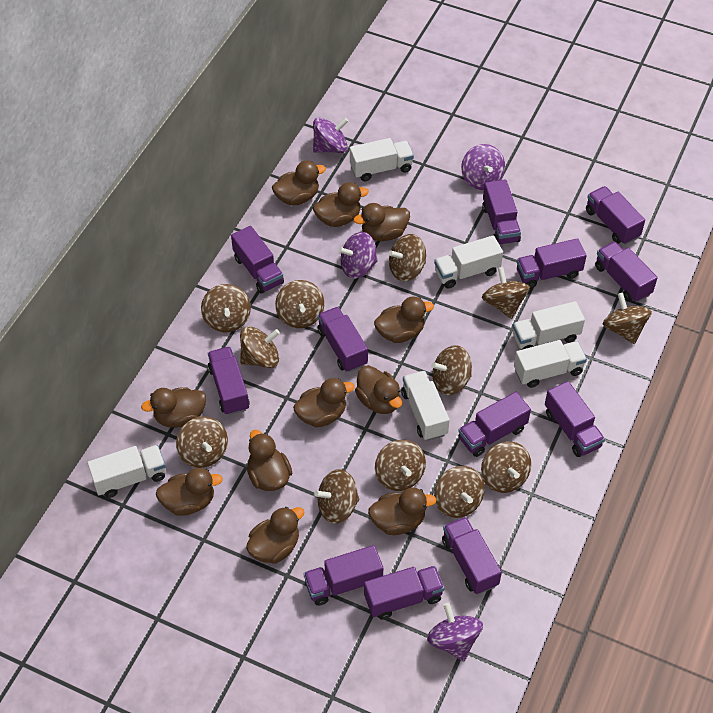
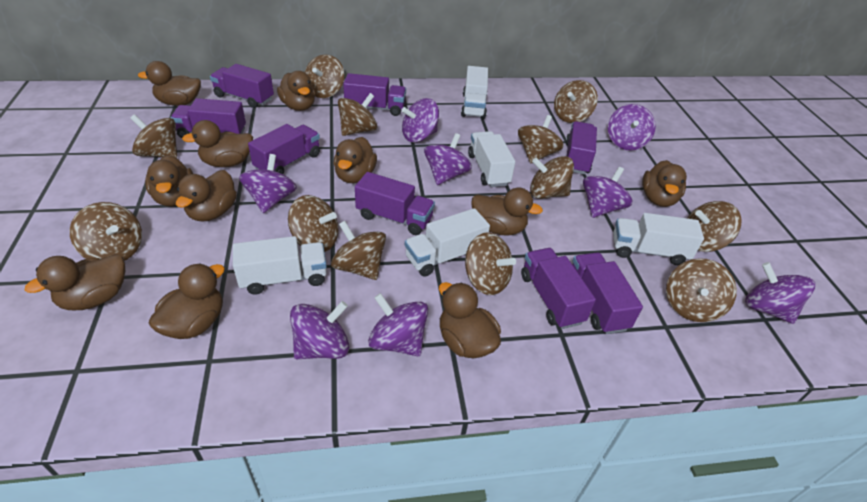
purple spinning top: [313,118,348,153] [338,232,378,279] [427,603,483,661] [461,144,505,190] = 4 -> [239,154,297,213] [290,301,349,359] [368,293,428,356] [401,98,439,143] [424,133,472,185] [583,167,633,218] [608,104,656,150] [745,262,815,324] = 8
purple truck: [208,347,250,415] [231,226,284,294] [304,545,383,606] [317,307,368,372] [364,566,444,619] [442,517,502,594] [458,392,531,457] [482,179,521,244] [517,238,587,289] [545,381,605,457] [586,186,645,245] [595,242,658,302] = 12 -> [171,98,246,138] [210,64,274,108] [248,124,320,174] [343,73,406,116] [355,172,435,235] [521,248,596,329] [565,121,597,174] [573,252,643,334] = 8
white truck: [87,445,166,498] [350,138,414,182] [401,371,450,441] [434,235,503,289] [512,301,585,350] [514,340,587,388] = 6 -> [233,236,327,295] [405,208,490,277] [461,66,488,119] [468,131,515,187] [613,213,704,265] = 5

